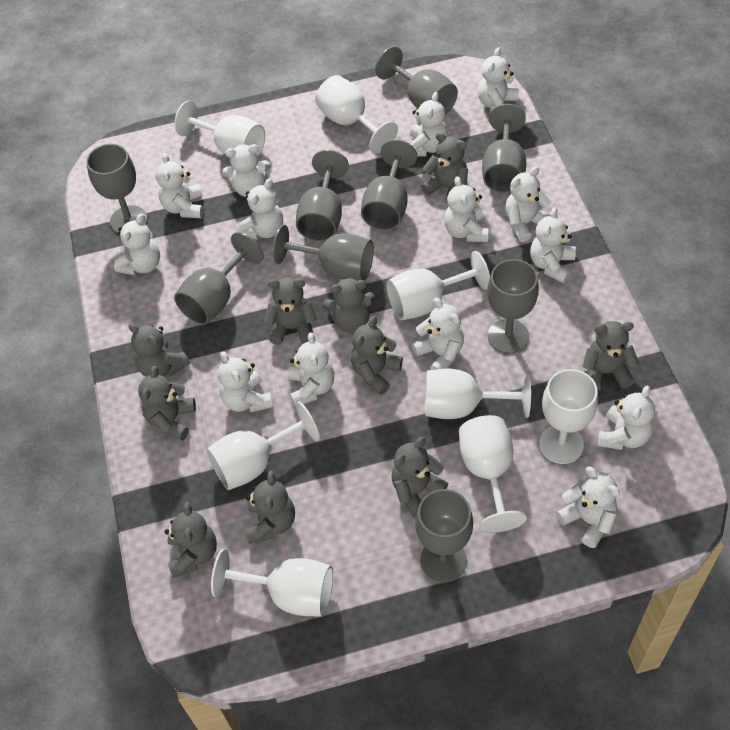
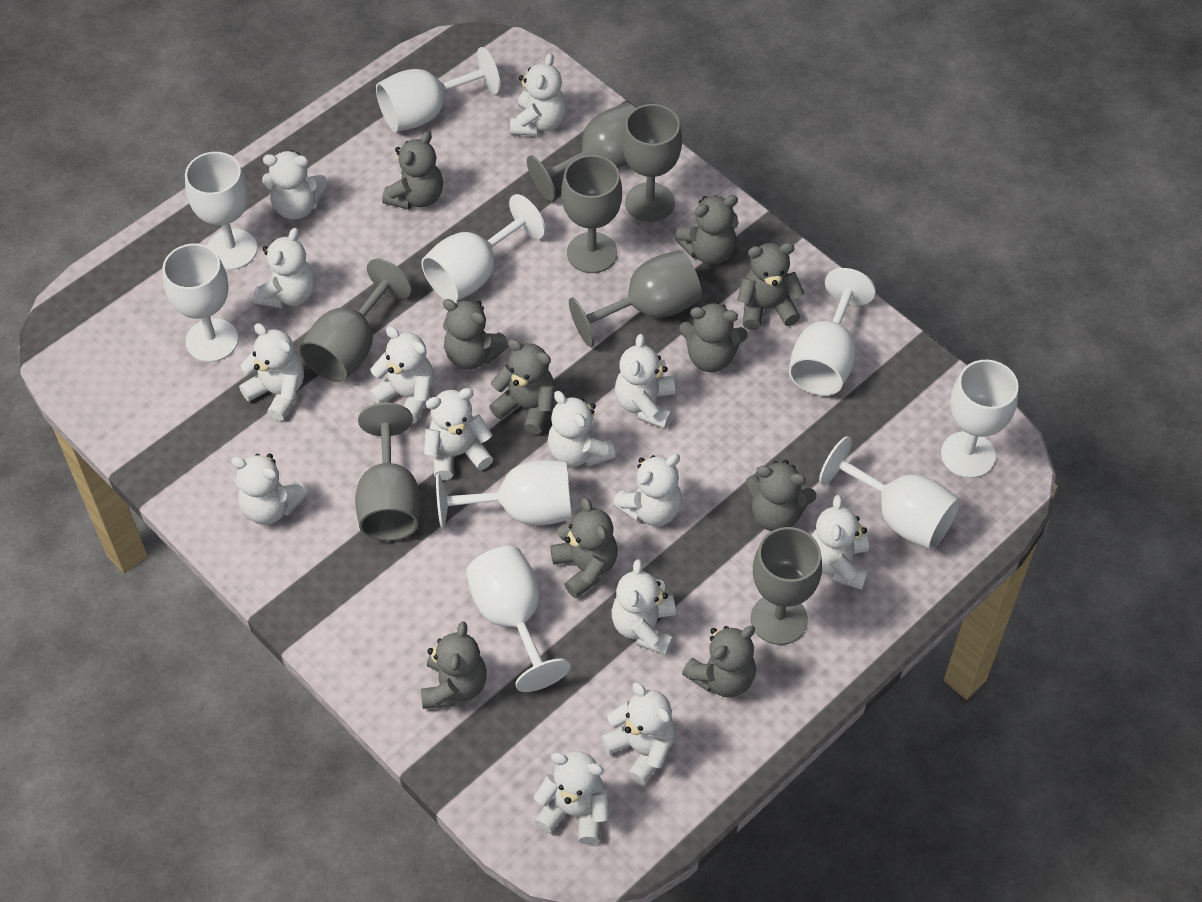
grey goblet: [86,144,147,234] [174,232,264,324] [273,225,374,281] [296,150,349,241] [361,139,417,230] [375,46,458,115] [415,489,473,582] [482,104,526,193] [487,259,539,354] = 9 -> [300,259,412,382] [355,403,421,541] [527,103,635,201] [561,155,622,273] [569,250,702,347] [622,104,682,222] [751,527,822,645] = 7
white goblet: [174,101,265,156] [206,402,320,490] [211,549,333,617] [315,75,398,154] [386,251,490,320] [425,369,531,419] [459,415,527,532] [539,369,598,464] = 8 -> [162,244,238,362] [185,152,257,270] [376,47,501,132] [421,194,546,302] [436,460,572,530] [466,546,571,692] [789,268,876,396] [819,436,961,550] [941,360,1019,478] = 9

